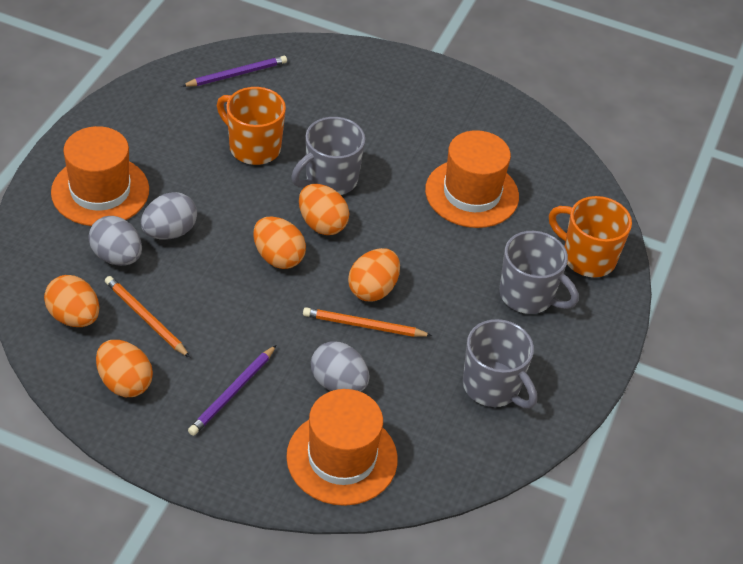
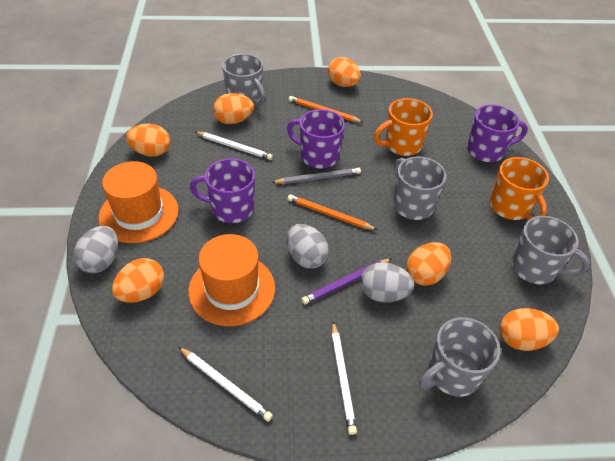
grey mug: [291,117,365,195] [463,319,537,409] [499,231,579,314] = 3 -> [222,54,266,106] [393,156,447,220] [419,317,500,397] [511,216,590,284] = 4
grey pencil: none = 0 -> [271,168,361,184] = 1
orange egg: [44,275,99,327] [96,340,153,397] [253,217,306,269] [299,184,349,235] [348,248,400,302] = 5 -> [112,258,164,303] [126,124,170,157] [213,93,254,124] [328,57,361,87] [406,242,451,286] [500,308,559,351] = 6
orange hat: [51,126,149,226] [286,389,398,506] [425,130,519,228] = 3 -> [99,161,178,243] [188,234,275,326] = 2
purple mug: none = 0 -> [190,158,255,223] [287,109,345,169] [467,105,528,162] = 3
purple pencil: [182,56,287,87] [188,345,276,436] = 2 -> [301,258,392,304] = 1
white pencil: none = 0 -> [178,347,273,422] [195,131,273,160] [331,322,357,435] = 3

